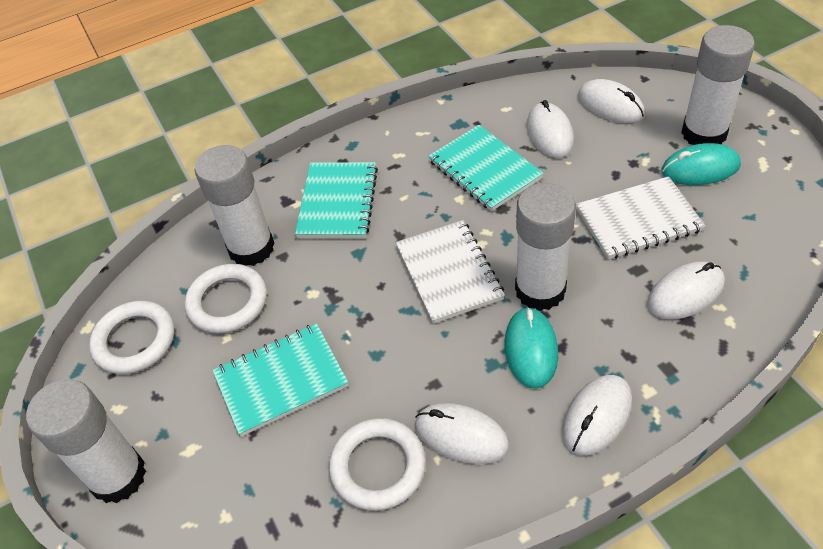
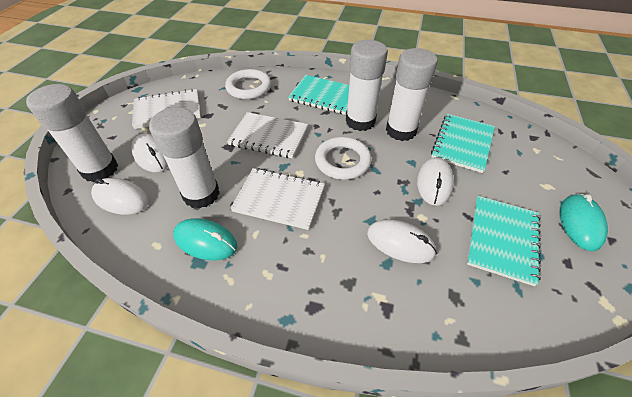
white mouse: [415,403,509,464] [527,100,574,158] [562,375,632,456] [578,79,645,123] [647,261,725,319] = 5 -> [91,178,149,215] [131,134,168,172] [367,219,437,263] [417,157,454,206] = 4
white notebook: [396,220,505,324] [576,176,705,259] = 2 -> [132,89,201,129] [227,112,308,159] [230,168,325,230] = 3
white ring: [89,301,174,374] [184,264,267,334] [329,418,426,511] = 3 -> [225,69,271,99] [315,137,371,180] = 2

